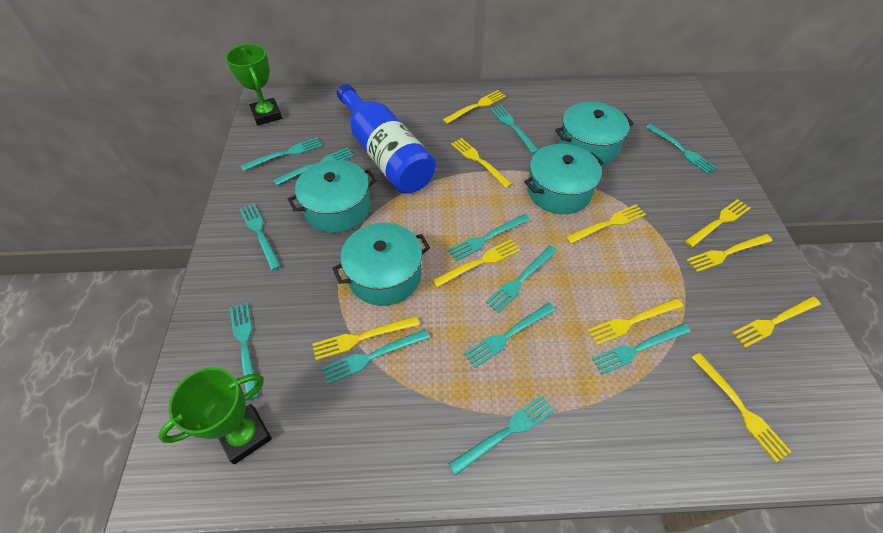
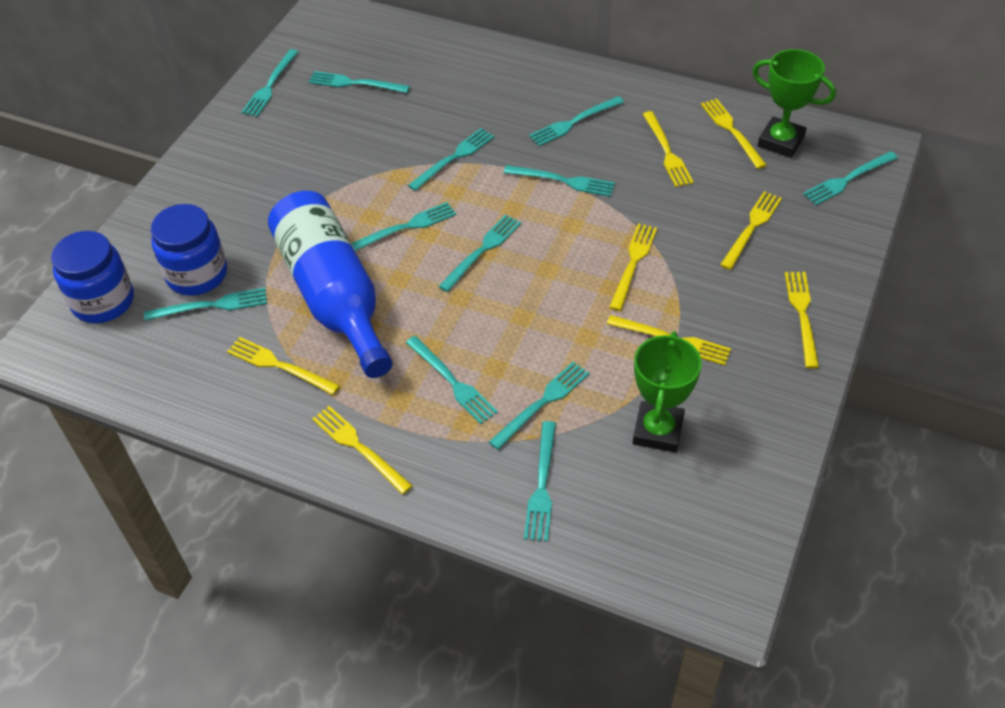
blue jar: none = 0 -> [51,231,134,323] [151,204,227,296] = 2
turquoise pot: [288,160,377,233] [332,223,430,306] [524,144,603,214] [555,102,633,165] = 4 -> none = 0
yellow fork: [312,316,419,360] [432,239,520,287] [443,90,506,124] [451,138,512,188] [565,205,646,244] [587,298,683,345] [685,199,750,247] [687,234,772,272] [691,353,791,462] [732,296,821,348] = 10 -> [227,337,340,395] [312,406,413,495] [607,315,731,365] [609,223,657,311] [643,111,694,187] [701,99,767,169] [720,191,782,270] [785,272,819,368] = 8

